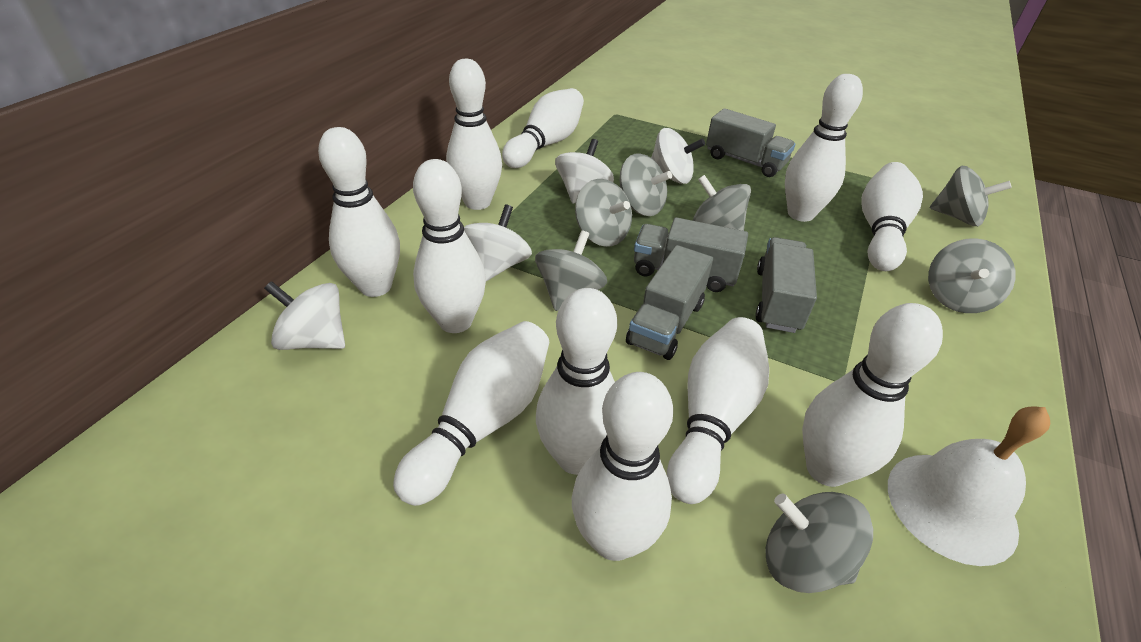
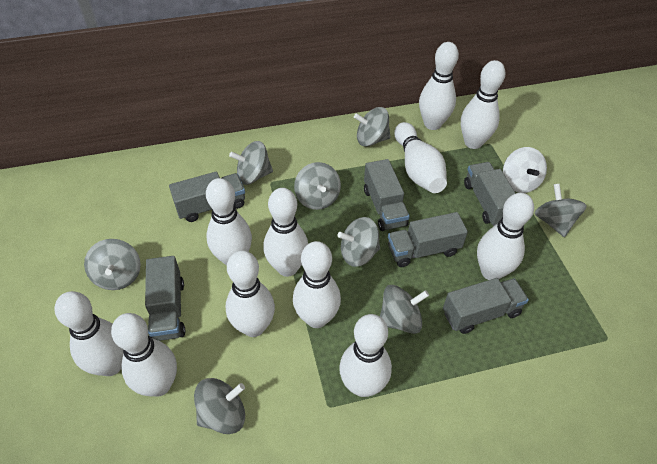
grey spinning top: [535,230,607,311] [575,179,632,247] [619,153,672,216] [693,175,751,231] [765,492,873,593] [928,238,1016,313] [930,166,1012,226] = 7 -> [84,239,141,290] [194,378,245,434] [229,141,273,185] [294,162,341,210] [337,217,380,267] [354,107,391,147] [380,285,429,334] [535,183,587,237] = 8
grey truck: [626,245,713,360] [634,217,748,292] [706,108,795,177] [755,237,817,333] = 4 -> [145,256,185,341] [169,172,245,222] [364,159,410,231] [388,212,468,267] [443,278,529,334] [464,162,516,226] = 6
white bell: [888,406,1050,566] = 1 -> none = 0
white spinning top: [264,281,345,350] [464,204,532,281] [555,139,614,204] [651,128,705,184] = 4 -> [503,147,547,193] = 1

